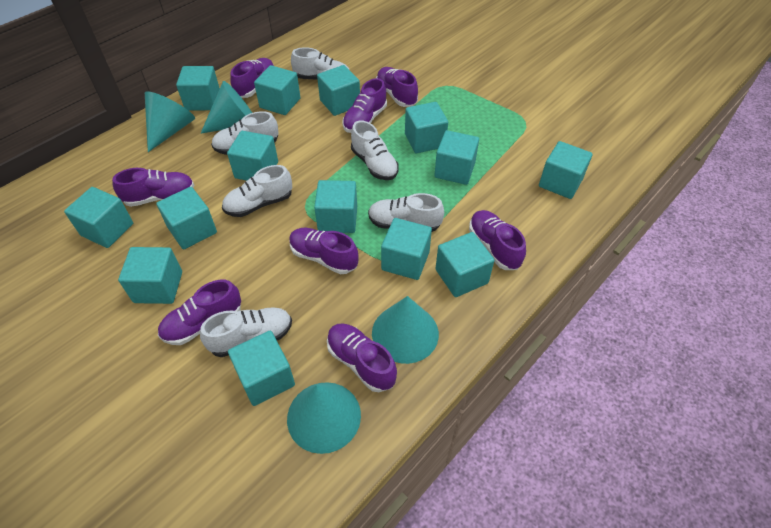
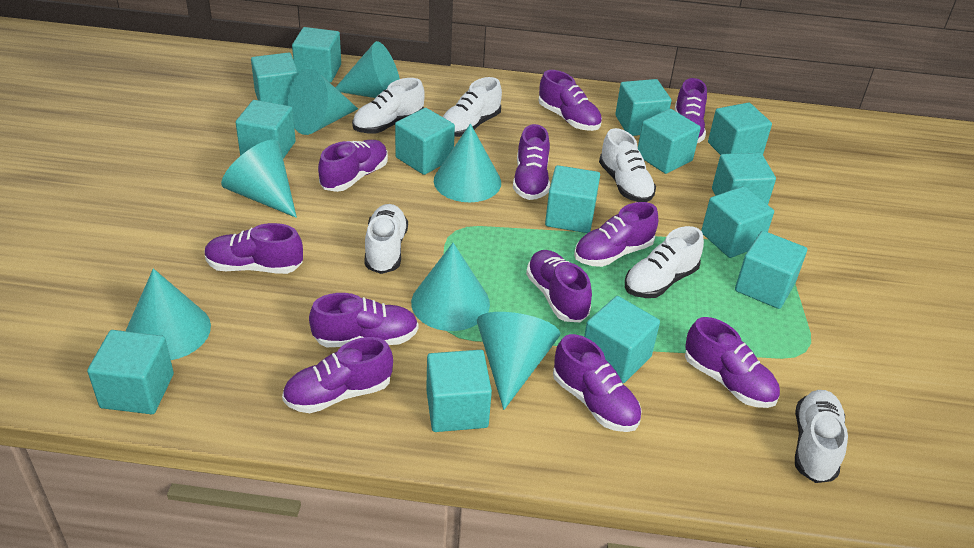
purple shoe: [112,168,195,207] [158,280,241,345] [230,58,274,98] [289,228,359,274] [327,323,397,392] [342,78,387,133] [376,67,418,107] [469,210,526,270] = 8 -> [204,223,303,274] [282,337,393,413] [309,293,418,347] [318,140,388,192] [513,124,550,200] [526,250,592,322] [538,70,602,131] [553,334,642,432] [574,202,658,267] [675,78,707,143] [685,317,780,408] = 11
turquoise cone: [145,91,195,152] [201,81,252,133] [287,382,361,454] [372,296,439,364] = 4 -> [126,268,211,360] [221,140,297,218] [288,69,358,135] [335,41,400,98] [411,243,490,331] [434,124,501,202] [477,312,560,410] = 7

